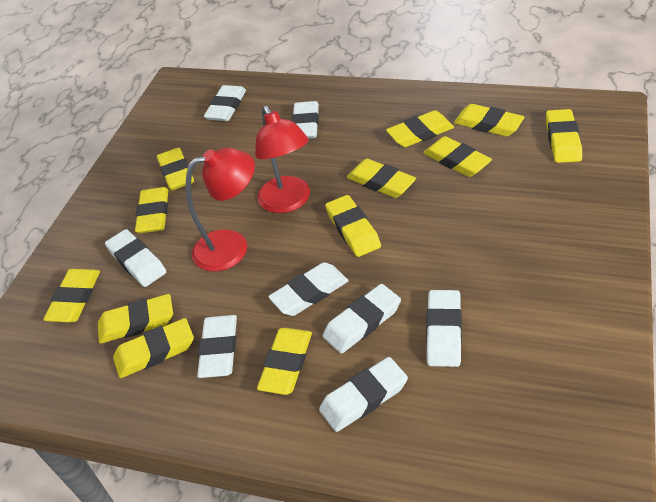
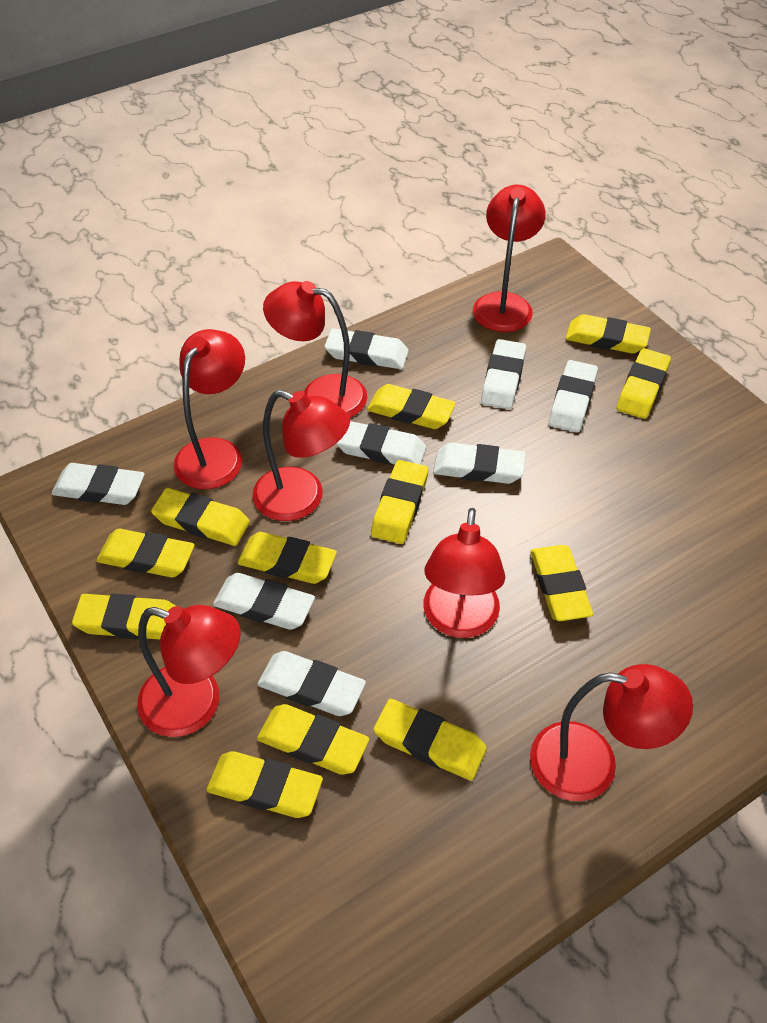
red lamp: [186,148,255,272] [255,106,310,213] = 2 -> [137,605,241,737] [174,329,245,489] [252,390,350,521] [263,281,367,418] [424,508,505,638] [473,185,546,332] [530,664,693,801] = 7

